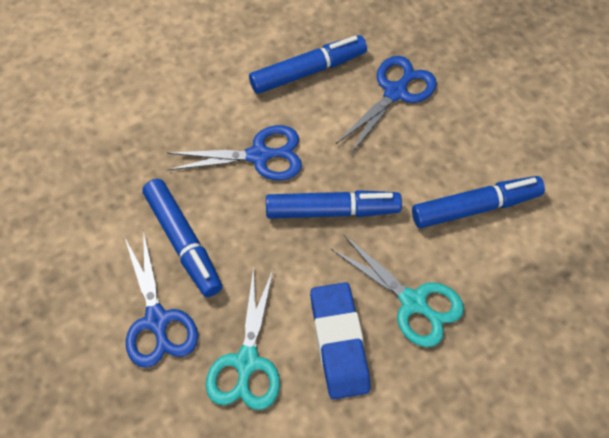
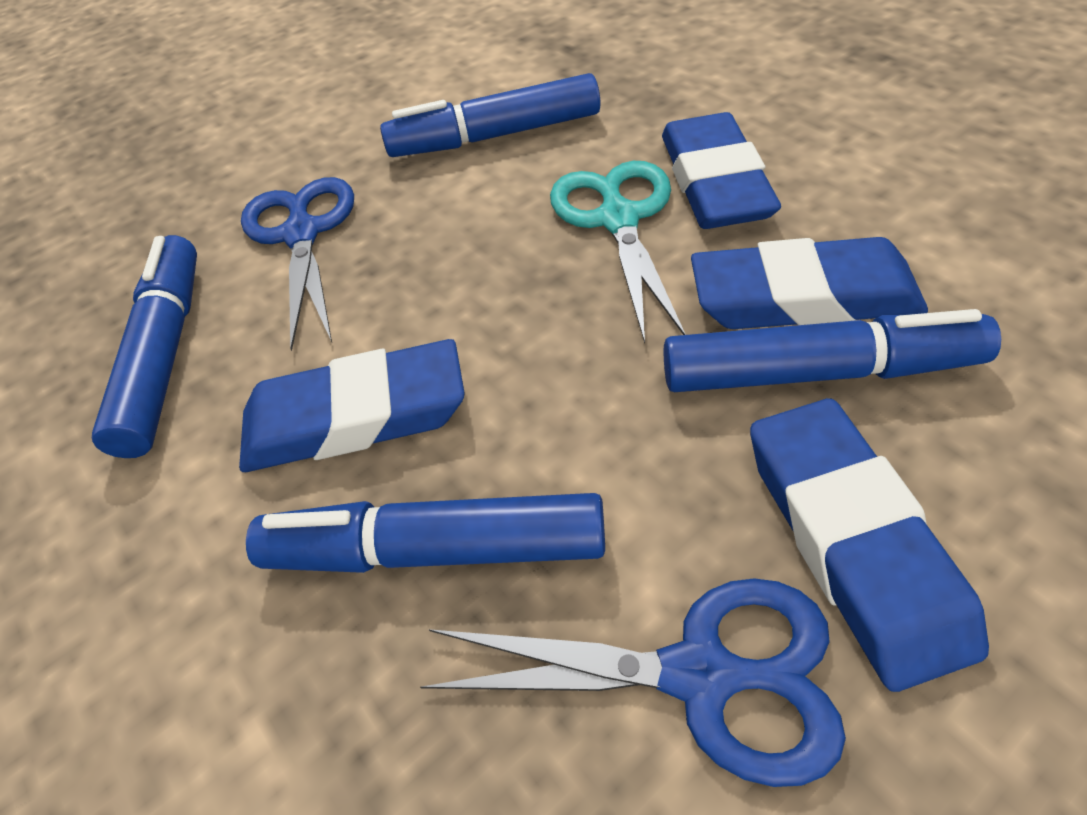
blue eraser: [310,282,371,399] = 1 -> [239,339,465,472] [662,112,781,229] [691,237,928,329] [750,398,989,692] = 4
blue scissors: [125,230,198,368] [167,125,302,181] [336,56,437,154] = 3 -> [241,177,354,351] [420,578,846,787] = 2
turquoise scissors: [206,267,280,410] [331,235,464,347] = 2 -> [550,161,686,343] = 1

